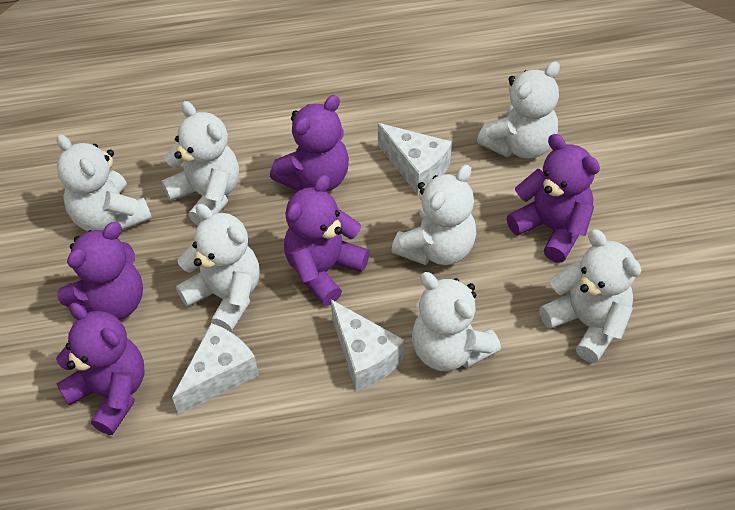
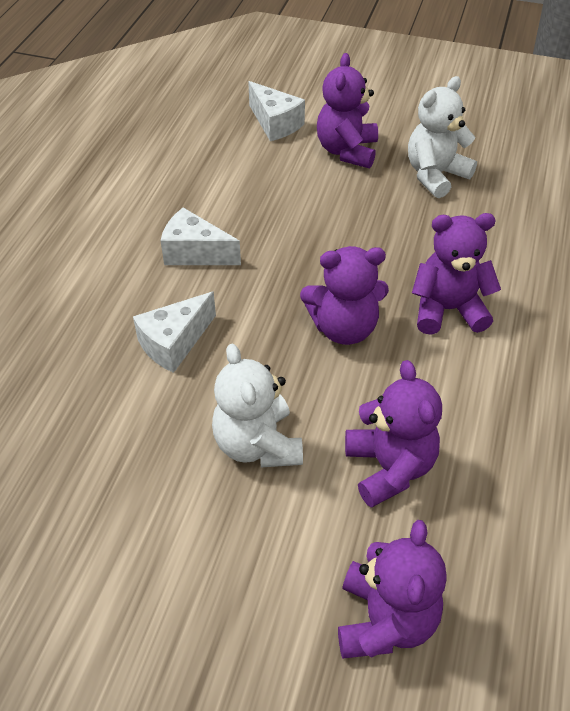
white teddy bear: [57,134,152,231] [162,101,239,225] [176,204,260,332] [391,165,477,265] [412,272,501,371] [477,62,560,159] [539,229,641,363] = 7 -> [212,344,303,467] [408,76,477,198] = 2

